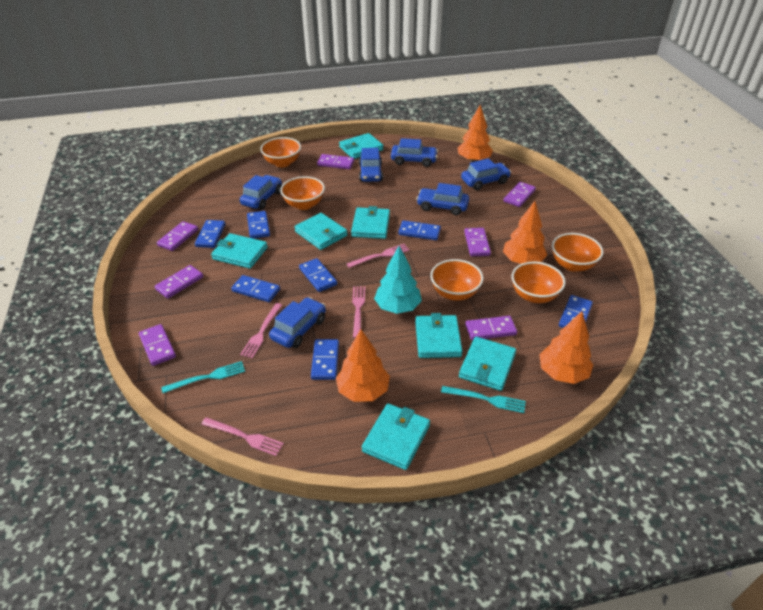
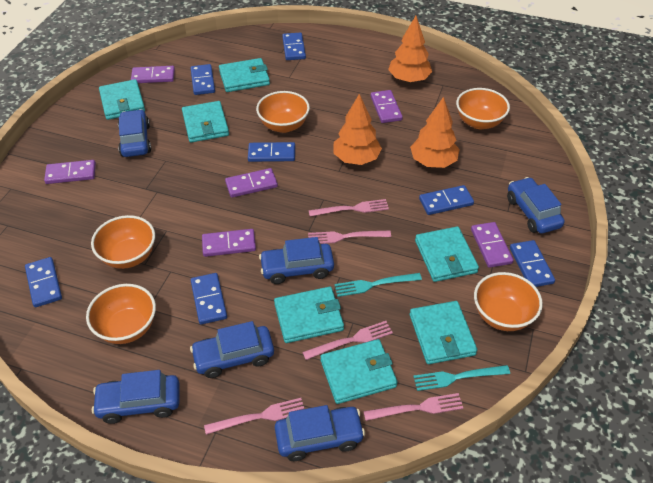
orange tree: [336,329,390,402] [458,105,493,162] [503,201,547,264] [539,311,593,384] = 4 -> [333,94,382,165] [388,16,432,83] [410,97,460,168] = 3
pink fork: [201,417,284,456] [240,303,282,358] [347,244,410,268] [352,287,365,338] = 4 -> [204,398,304,435] [302,321,393,360] [308,199,389,216] [308,231,391,244] [363,393,463,421] = 5
purple domino: [139,324,176,366] [155,265,203,298] [157,221,198,251] [317,154,354,169] [464,228,491,256] [465,316,517,340] [503,182,536,207] = 7 -> [44,160,96,184] [131,66,175,83] [202,229,256,257] [225,168,278,198] [371,90,403,123] [471,222,514,268] = 6
turquoise tree: [374,246,422,314] = 1 -> none = 0

